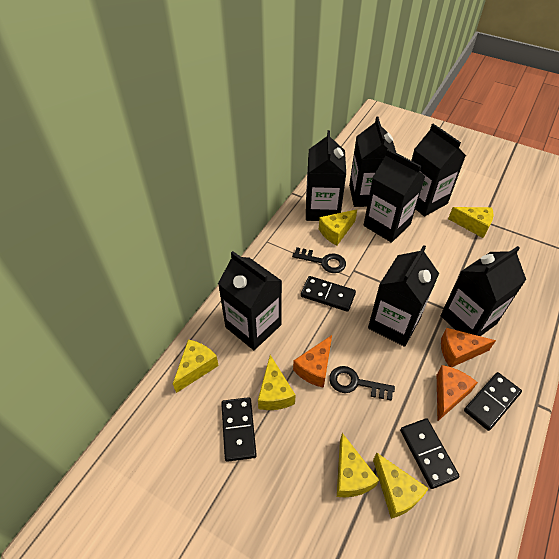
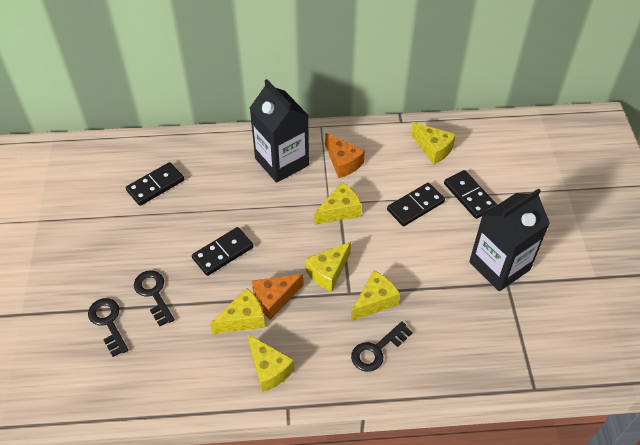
black carton: [218,251,282,350] [306,130,346,221] [349,117,396,207] [364,149,426,243] [368,245,439,347] [411,124,466,216] [440,246,526,336] = 7 -> [250,79,309,183] [469,188,550,291] = 2
black key: [292,247,346,273] [329,366,395,401] = 2 -> [88,298,128,357] [134,270,175,326] [351,322,413,372] = 3
orange cheese: [293,335,332,388] [437,365,478,422] [441,328,496,367] = 3 -> [252,274,304,320] [325,133,365,178] = 2

